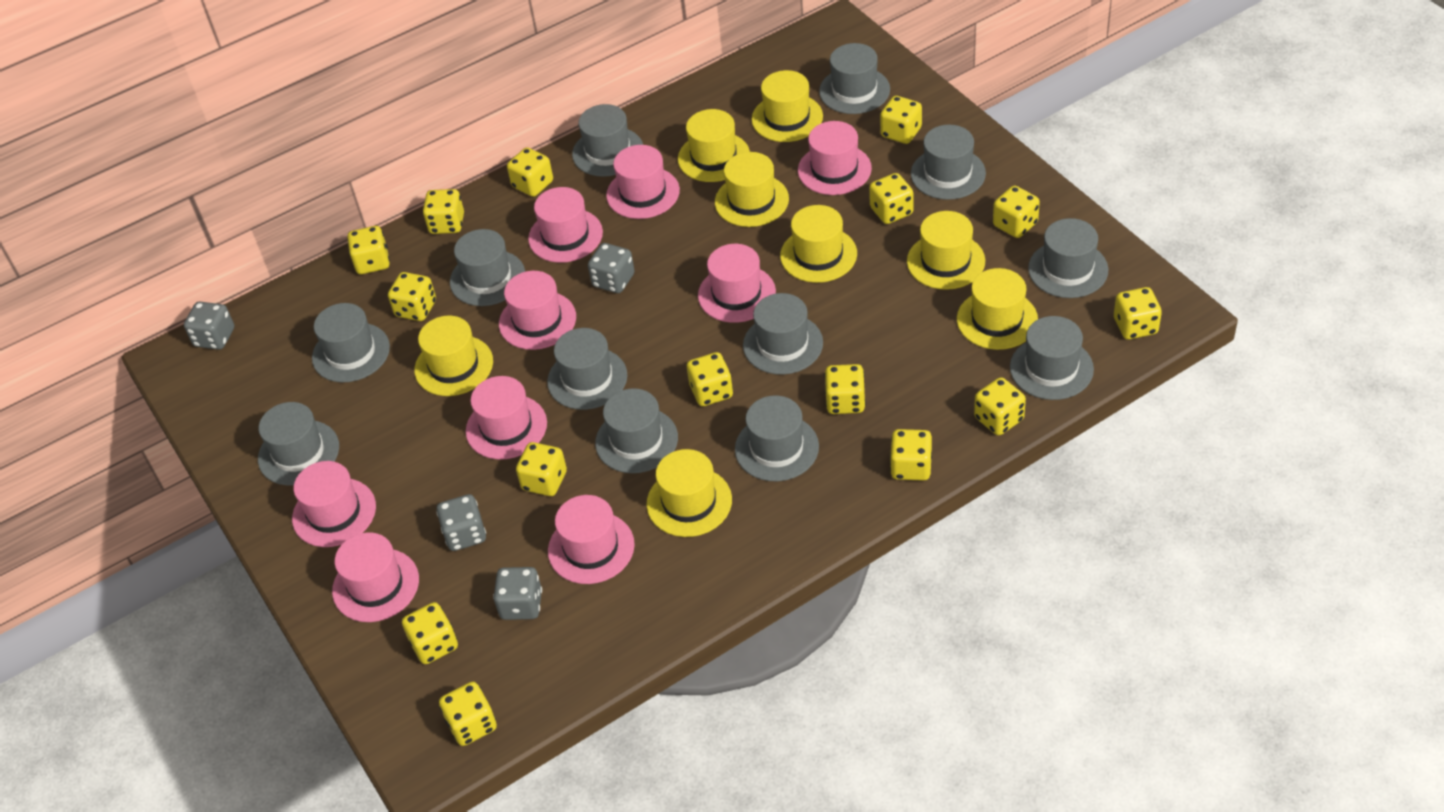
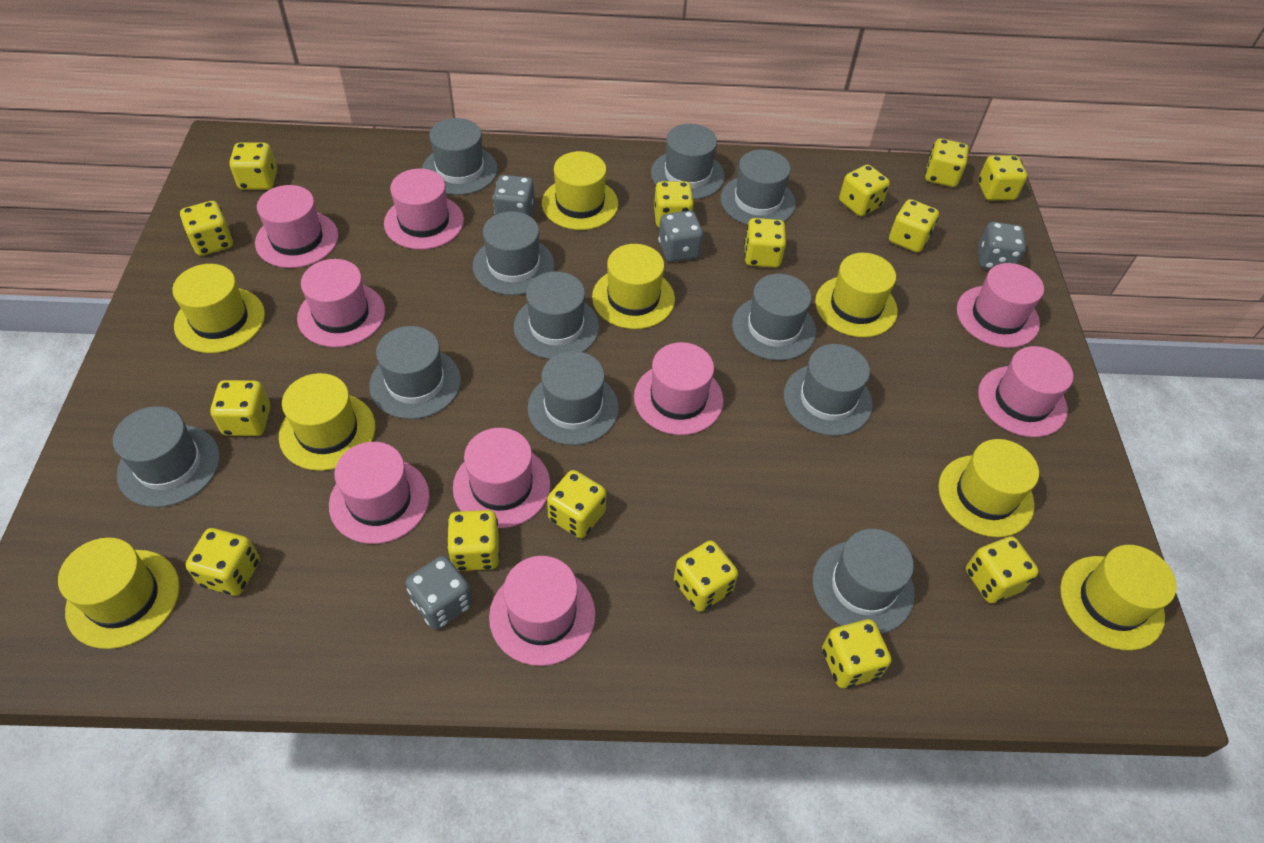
grey hat: [258,402,339,485] [312,303,390,382] [450,229,525,306] [547,328,627,410] [572,104,643,177] [595,388,678,473] [735,395,819,481] [743,293,823,375] [819,43,890,114] [911,125,986,200] [1010,316,1094,400] [1028,218,1108,298] = 12 -> [113,406,220,507] [369,326,461,419] [422,118,498,195] [473,211,555,295] [514,271,599,359] [528,351,619,445] [651,124,725,199] [721,149,796,225] [732,274,816,361] [784,344,873,436] [813,529,915,634] = 11

